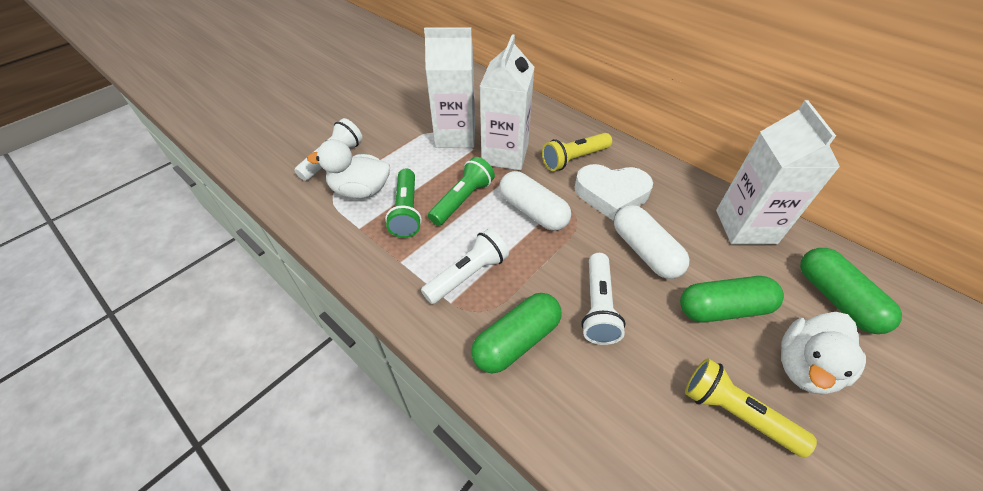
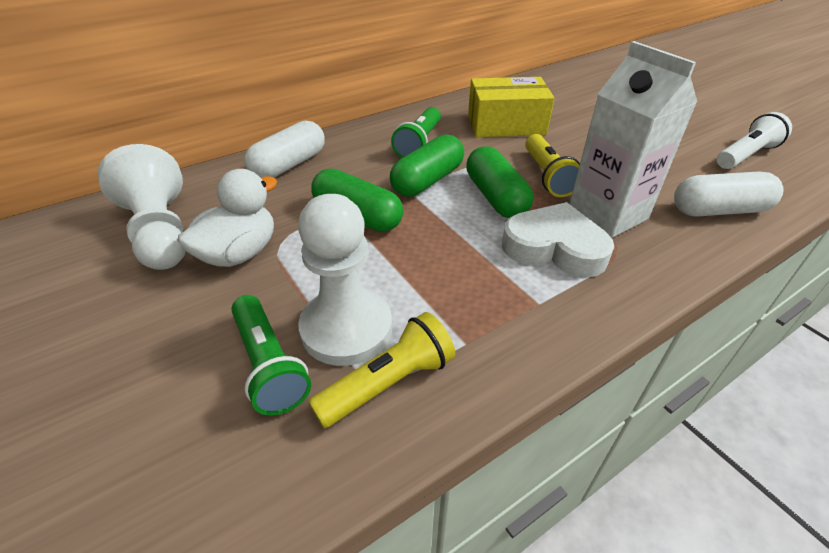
white carton: [424,28,475,148] [480,35,535,170] [716,100,840,244] = 3 -> [569,41,697,238] = 1
white duck: [307,139,390,199] [781,312,866,395] = 2 -> [177,169,277,267] = 1
white flashlight: [294,118,363,181] [421,229,509,304] [581,253,625,345] = 3 -> [717,112,792,169] = 1
white pawn: none = 0 -> [98,144,186,270] [298,194,392,366] = 2
yellow box: none = 0 -> [468,77,555,137] = 1

